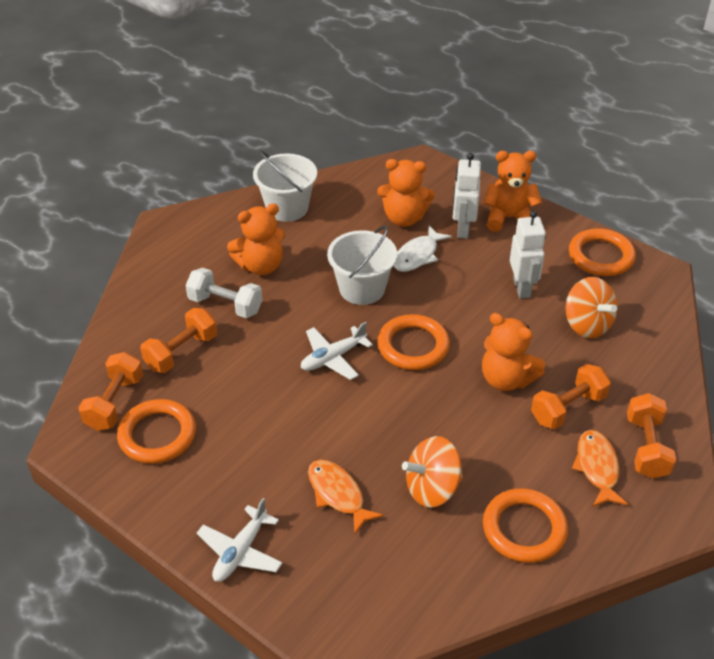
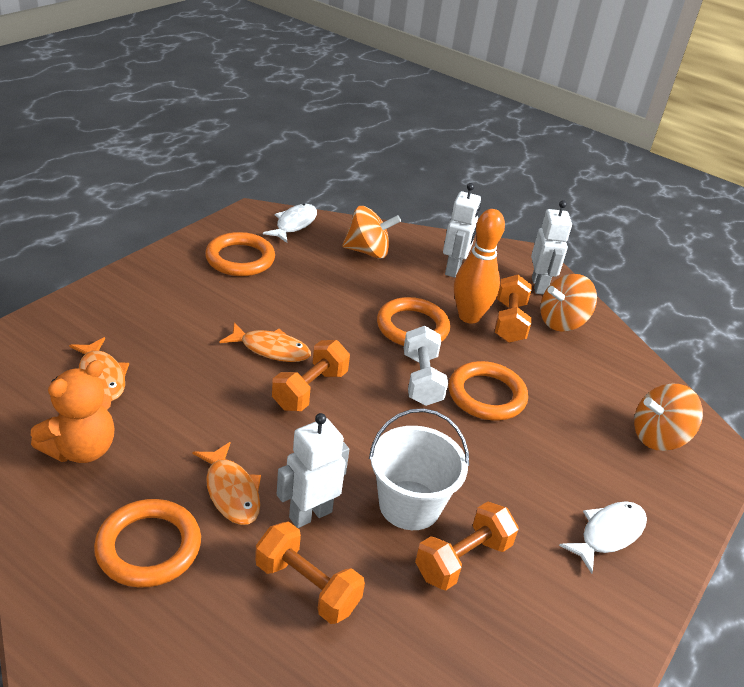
orange bowling pin: none = 0 -> [454,209,505,324] = 1
orange fish: [308,460,384,534] [572,430,628,507] = 2 -> [69,337,129,401] [193,442,261,525] [220,323,311,362] = 3
orange spinning top: [402,436,463,508] [566,277,617,338] = 2 -> [342,206,401,259] [540,274,597,332] [634,384,703,451] = 3
orange teddy bear: [227,203,285,275] [377,159,435,227] [482,313,545,391] [484,151,542,232] = 4 -> [31,360,115,463] = 1
white bucket: [253,150,317,222] [327,225,397,305] = 2 -> [369,408,469,530] = 1
white fish: [394,225,452,272] = 1 -> [263,204,317,243] [559,501,647,574] = 2
white plane: [197,498,283,582] [301,322,373,380] = 2 -> none = 0
white robot: [453,153,481,239] [510,211,546,299] = 2 -> [277,413,349,528] [443,183,481,278] [531,200,572,294] = 3

